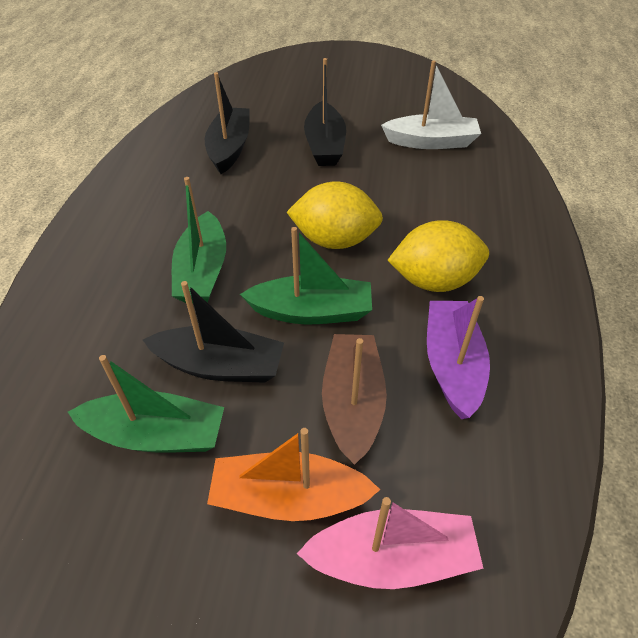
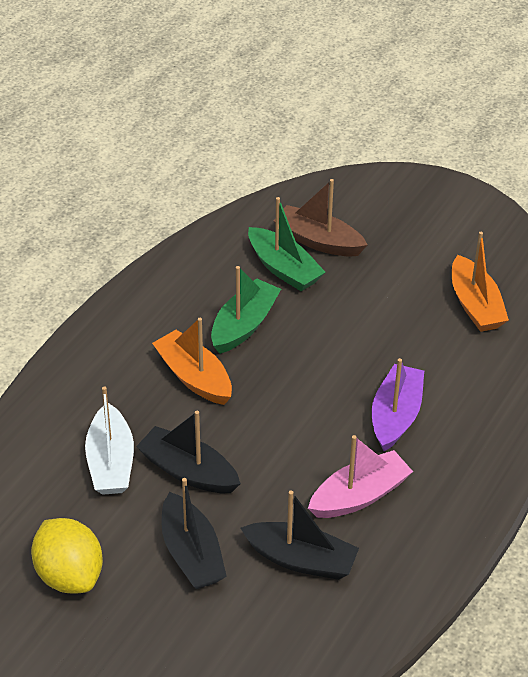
green boat: [68,355,224,453] [172,177,226,303] [240,227,372,324] = 3 -> [211,266,281,354] [248,197,325,291] = 2
orange boat: [207,428,380,521] = 1 -> [152,318,232,405] [452,232,509,332] = 2
yellow lemon: [287,181,383,249] [387,220,489,292] = 2 -> [31,518,103,594] = 1

